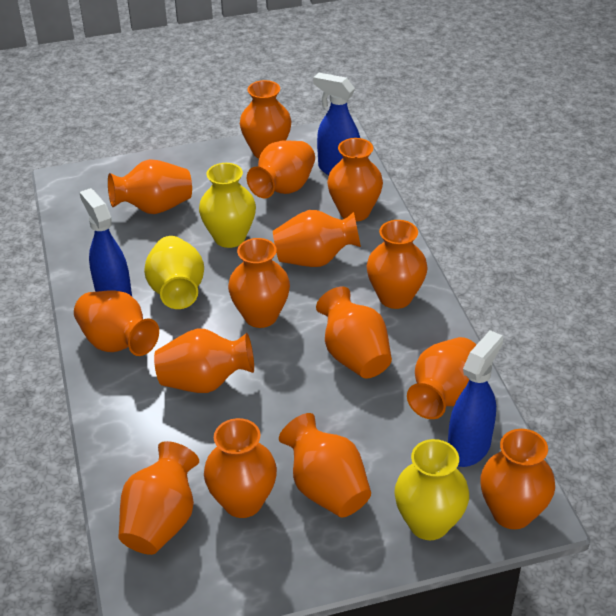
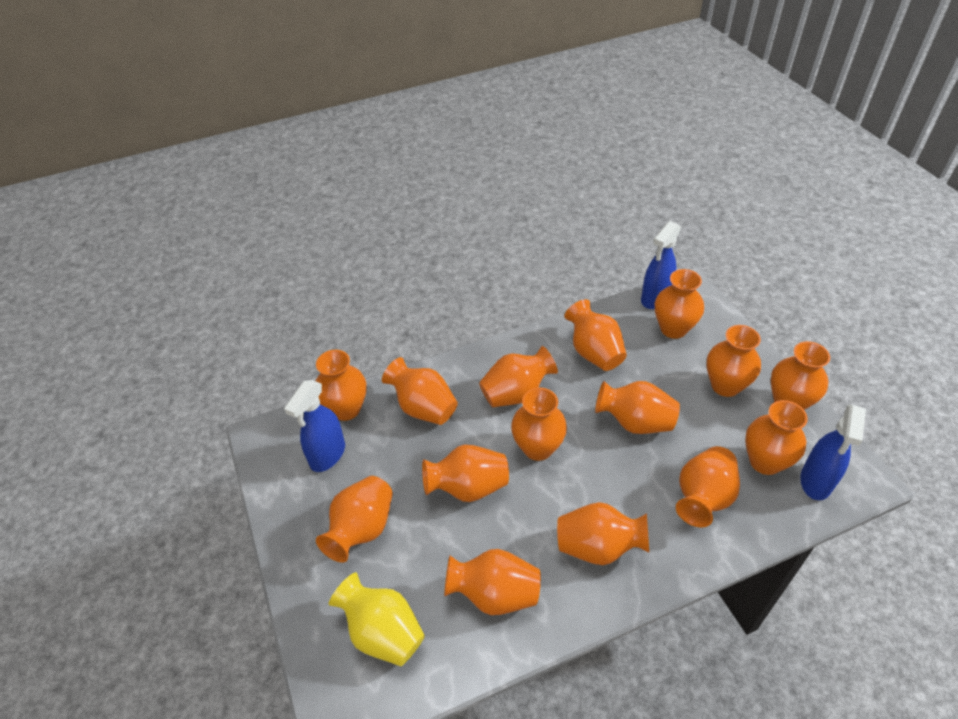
yellow vase: [144,236,204,309] [199,163,256,248] [394,439,469,540] = 3 -> [329,572,425,666] = 1

